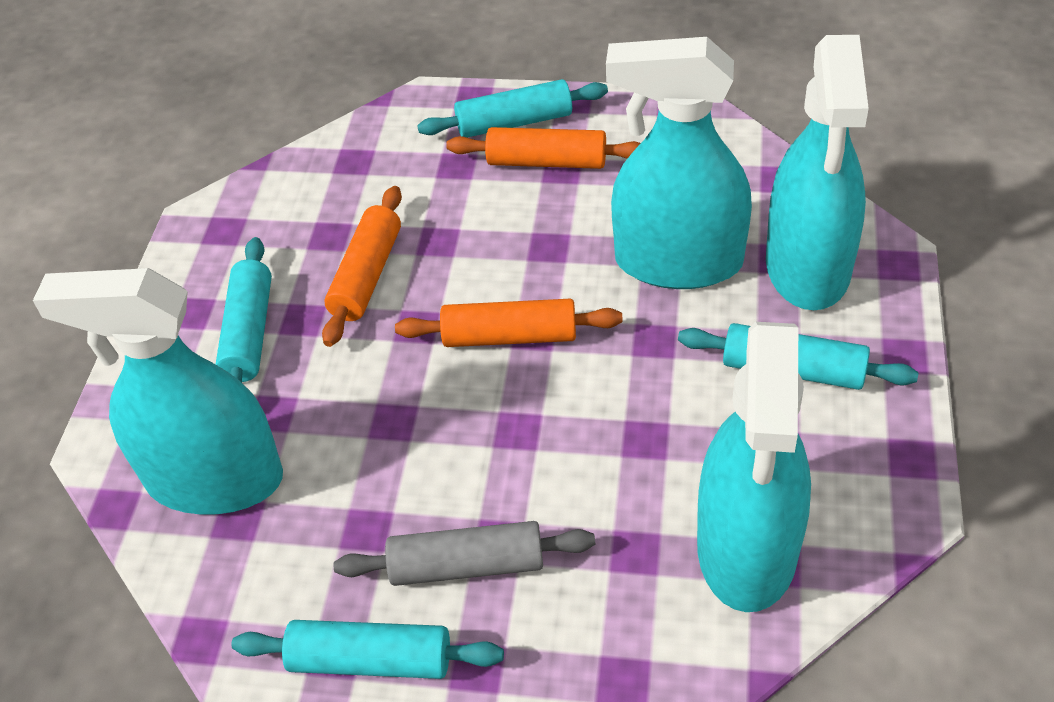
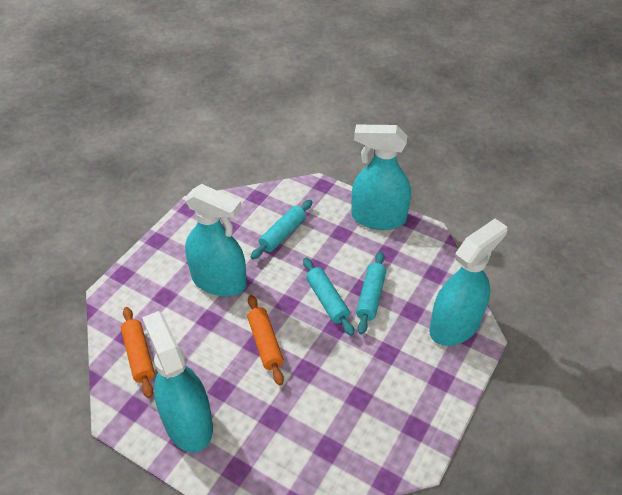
grey rolling pin: [334,521,595,586] = 1 -> none = 0
orange rolling pin: [322,186,402,347] [395,299,623,347] [446,127,641,169] = 3 -> [121,307,155,398] [247,295,284,385] = 2
turquoise rolling pin: [216,237,272,383] [232,620,504,679] [417,79,608,138] [678,323,918,390] = 4 -> [251,200,312,260] [303,258,354,336] [356,252,386,335] = 3

